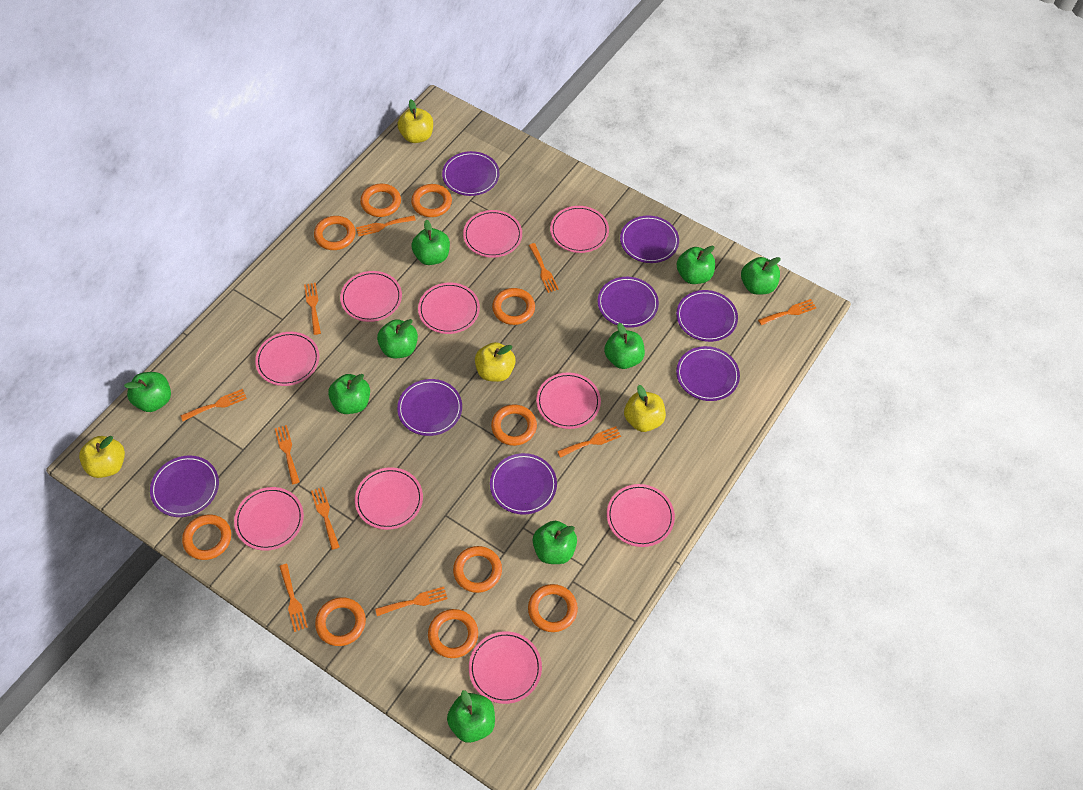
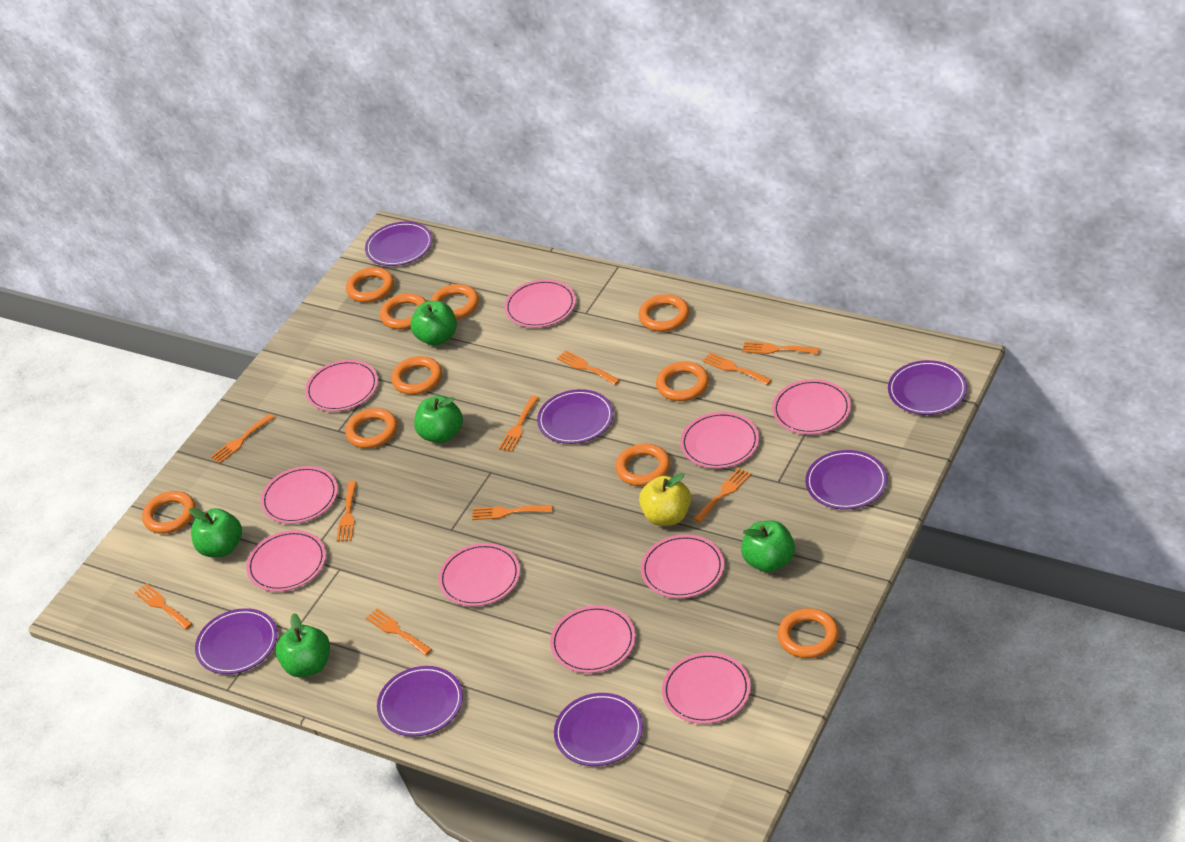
green apple: [124,372,171,412] [328,374,370,414] [377,319,418,358] [411,220,450,265] [447,690,495,743] [533,521,577,564] [604,323,645,369] [677,246,715,284] [741,257,781,295] = 9 -> [189,508,242,557] [276,613,330,677] [410,301,457,346] [414,396,463,443] [741,520,795,572] = 5
purple plate: [150,456,219,517] [397,379,462,436] [442,151,500,196] [490,453,557,515] [597,277,659,328] [620,215,679,263] [676,290,738,342] [676,346,740,401] = 8 -> [195,608,278,674] [365,222,433,266] [377,666,463,737] [537,389,614,444] [554,693,643,766] [805,450,887,510] [888,360,967,415] = 7
yellow apple: [79,436,125,478] [397,99,433,143] [475,342,516,382] [624,385,666,432] = 4 -> [639,473,691,526] = 1

